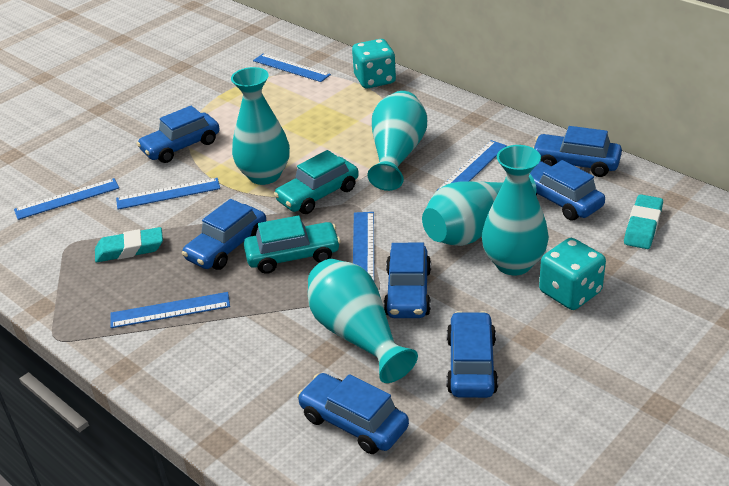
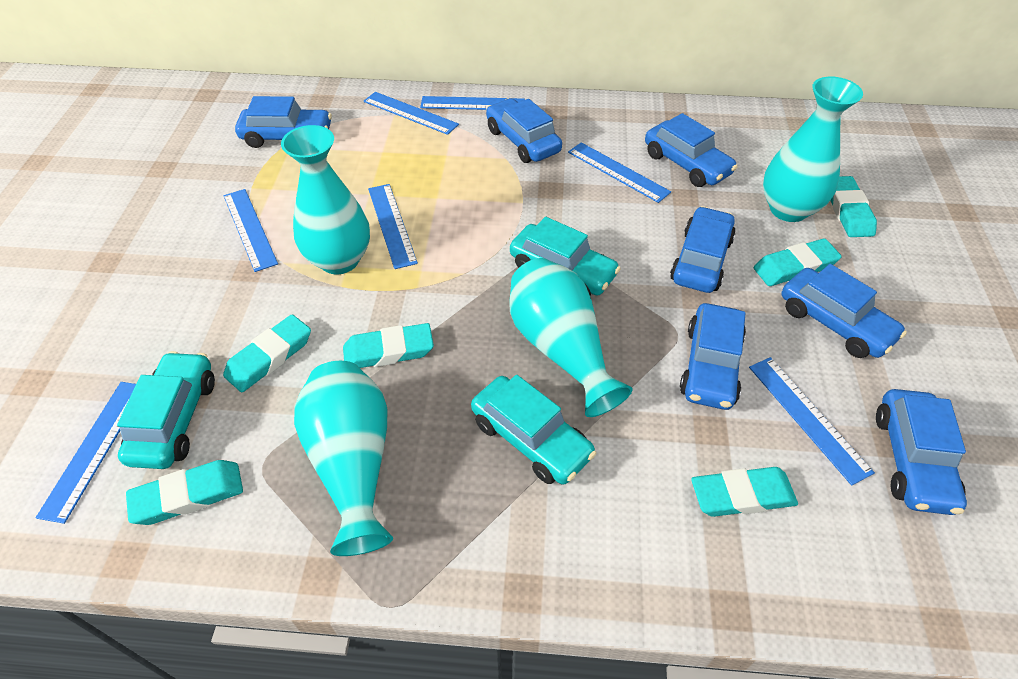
blue ruler: [14,178,119,220] [110,292,230,328] [116,178,220,210] [253,54,331,82] [353,212,374,281] [437,140,507,190] = 6 -> [36,382,136,524] [224,189,278,272] [364,92,459,135] [368,184,418,269] [420,96,525,110] [568,142,671,203] [749,357,875,485] = 7
turquoise car: [244,215,341,274] [273,150,359,214] = 2 -> [117,351,215,469] [471,375,597,485] [510,217,621,296] = 3
turquoise dice: [352,39,396,88] [539,238,606,310] = 2 -> none = 0
turquoise eraser: [95,227,163,262] [624,194,663,249] = 2 -> [126,460,243,525] [223,314,311,392] [343,323,434,368] [691,467,798,517] [754,239,842,286] [830,176,877,237] = 6
turquoise vase: [231,67,290,185] [308,259,418,383] [367,91,427,191] [422,174,536,246] [482,145,549,275] = 5 -> [281,125,370,274] [294,361,393,556] [509,258,633,417] [763,77,863,222] = 4

